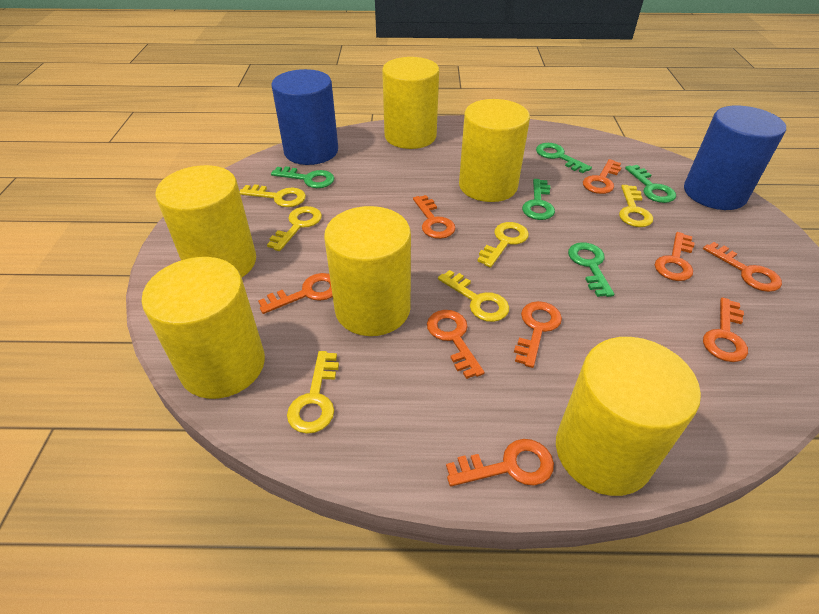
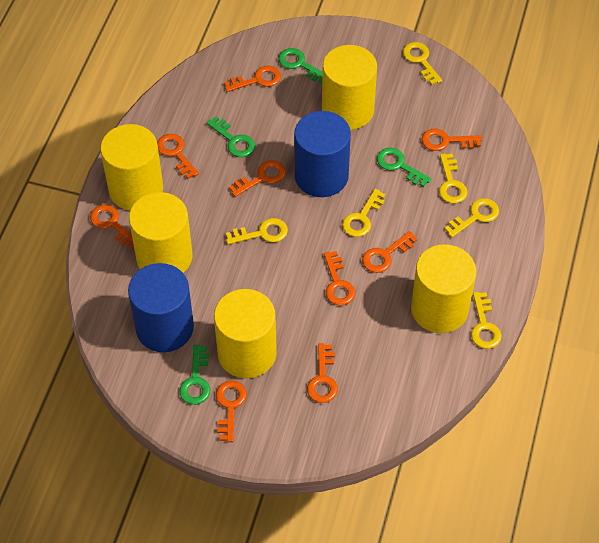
green key: [271,166,334,188] [522,179,555,220] [536,143,592,173] [568,242,614,297] [625,165,676,203] = 5 -> [179,345,210,405] [207,116,255,157] [278,48,323,83] [377,148,431,187] = 4
yellow cylinder: [141,257,265,399] [155,165,256,277] [324,206,411,336] [382,57,439,149] [459,99,530,202] [556,337,701,496] = 6 -> [100,124,163,210] [129,192,193,273] [214,289,277,379] [322,45,377,130] [411,244,476,333] = 5

